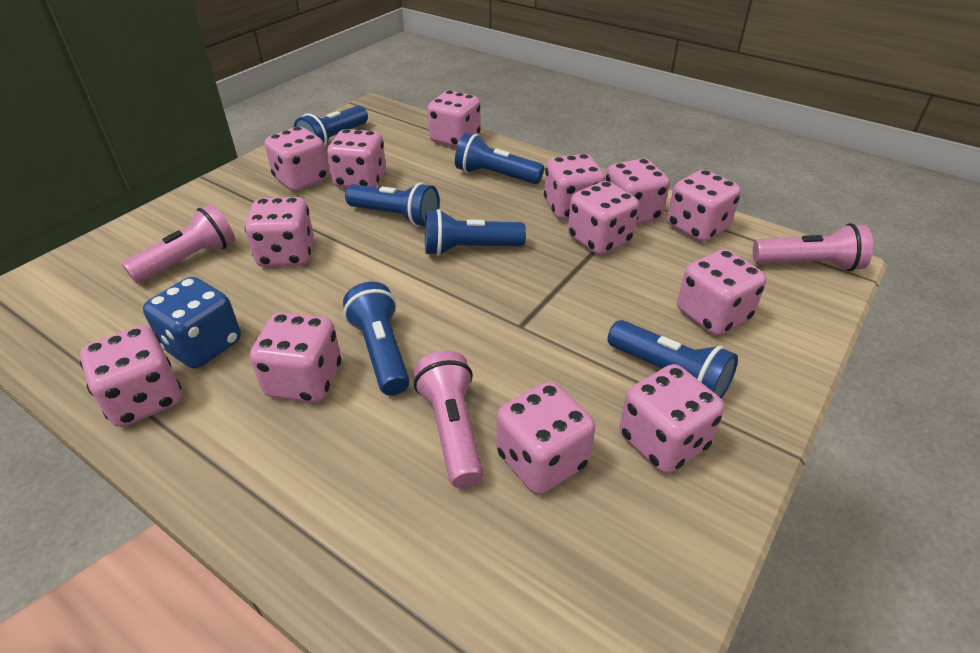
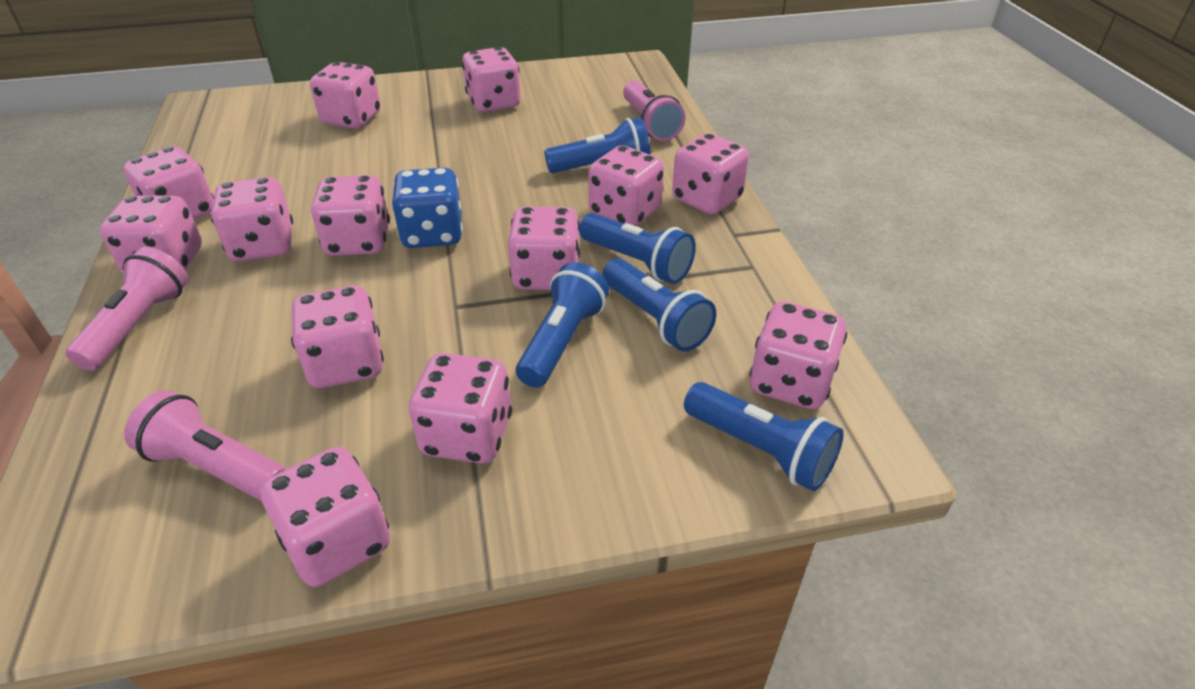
blue flashlight: [294,105,368,147] [343,282,410,396] [345,182,440,227] [425,209,526,256] [455,133,544,184] [608,320,738,399] = 6 -> [516,262,609,388] [544,117,650,173] [579,213,696,284] [603,258,717,351] [684,382,844,491] = 5

